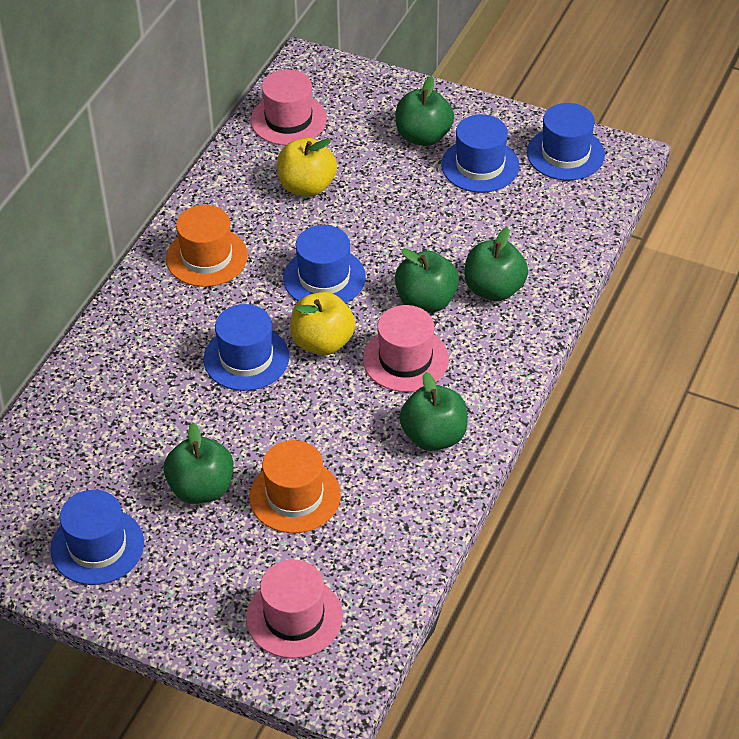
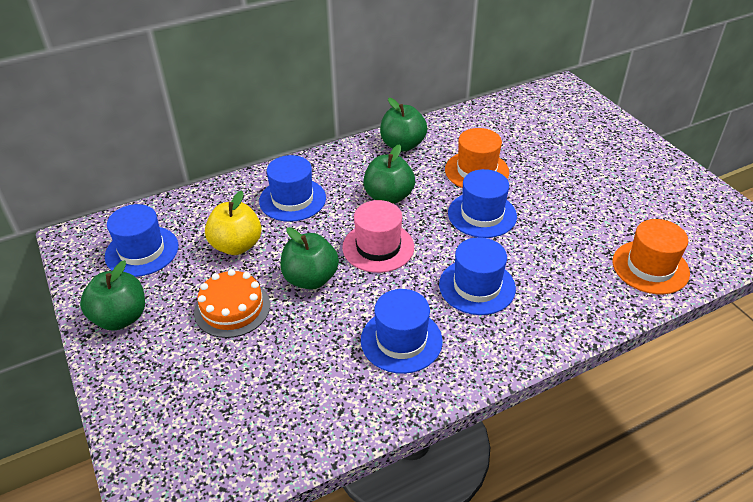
green apple: [164,423,234,504] [395,248,459,313] [396,76,454,146] [399,372,467,451] [464,227,528,301] = 5 -> [80,260,145,331] [281,227,339,290] [363,144,415,204] [380,98,427,151] = 4
orange cake: none = 0 -> [194,269,270,338] = 1
pink hat: [246,560,343,659] [251,70,327,145] [363,305,449,392] = 3 -> [342,200,414,273] = 1
yellow apple: [277,138,337,197] [290,292,355,355] = 2 -> [205,190,262,255] = 1

